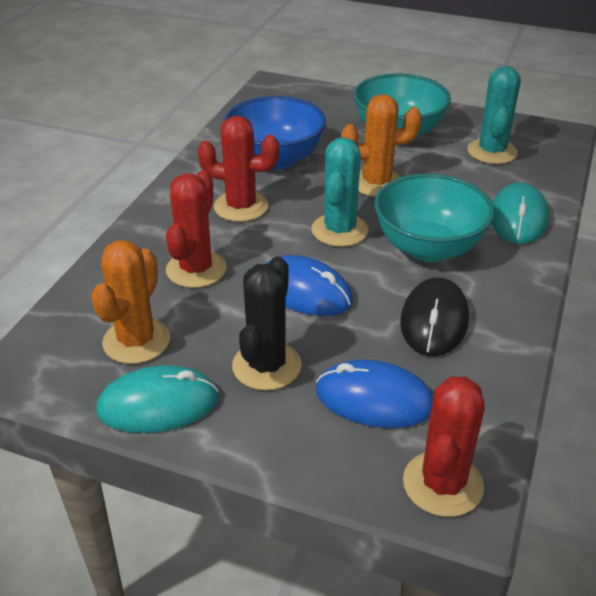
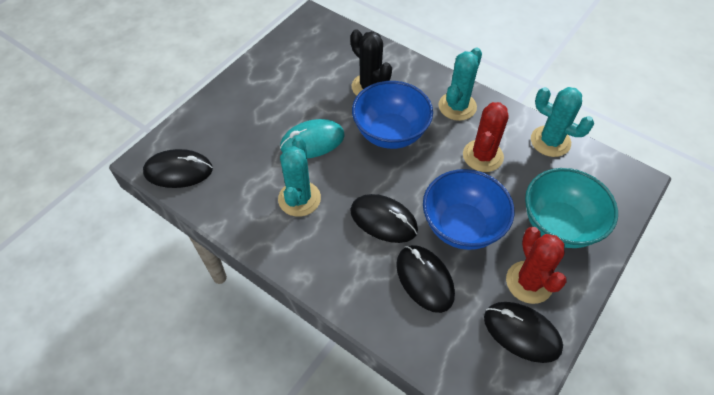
black mouse: [400,278,469,356] = 1 -> [143,149,213,188] [351,194,418,243] [396,245,455,313] [484,302,563,363] = 4
blue bowl: [224,96,326,170] = 1 -> [352,81,433,149] [423,169,514,250] = 2
blue mouse: [266,255,353,316] [316,360,433,428] = 2 -> none = 0
orange cactus: [91,240,170,364] [341,94,422,197] = 2 -> none = 0
red cactus: [166,171,227,288] [198,116,279,222] [403,377,485,517] = 3 -> [463,102,509,172] [506,227,567,304] = 2
turquoise bowl: [353,74,451,141] [375,173,495,262] = 2 -> [525,168,618,248] = 1
turquoise cactus: [311,137,368,247] [467,66,521,164] = 2 -> [278,136,321,217] [438,47,482,121] [531,87,594,157] = 3
turquoise mouse: [96,365,219,433] [491,182,549,244] = 2 -> [280,119,345,158] = 1

